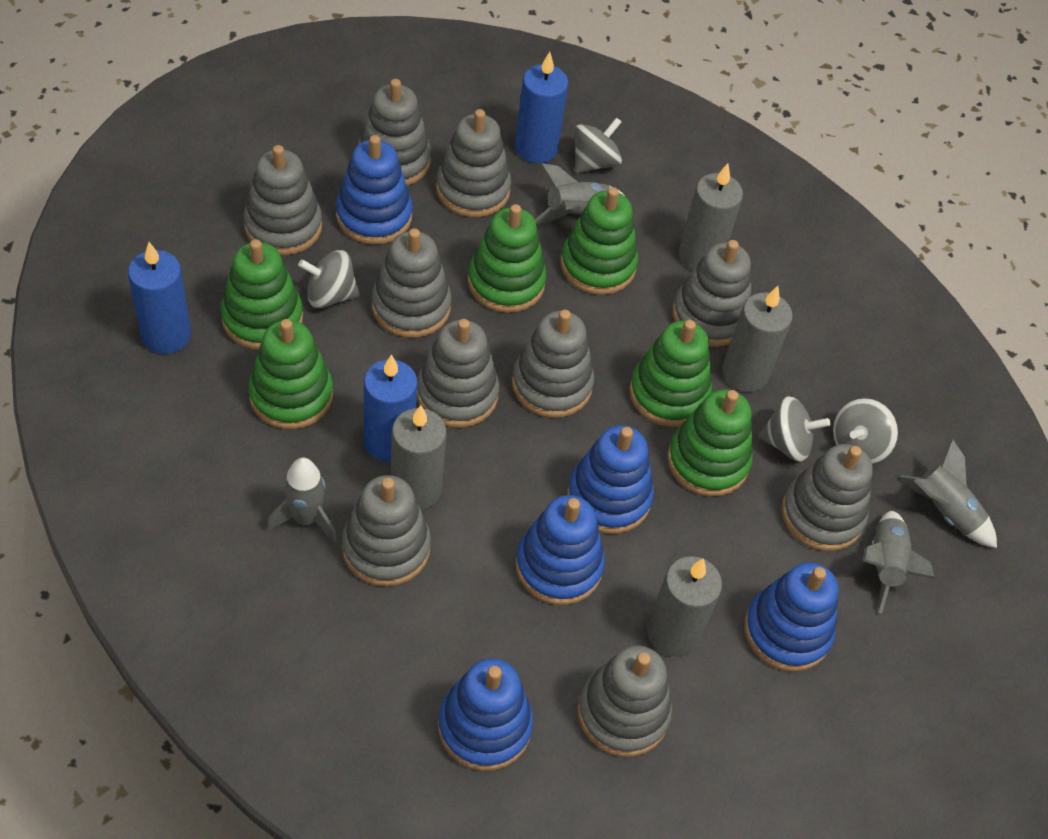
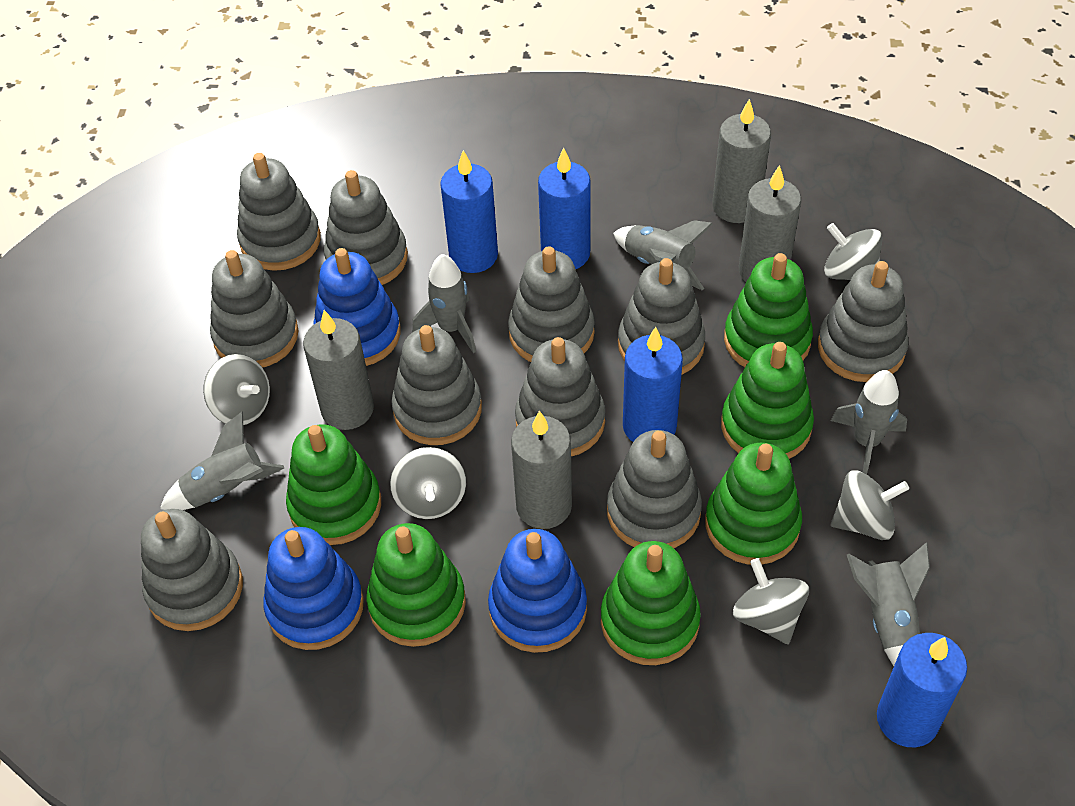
blue candle: [128,242,191,354] [364,355,418,462] [515,52,568,163] = 3 -> [440,150,498,273] [538,148,590,269] [623,327,683,442] [877,633,967,748] = 4
blue stacking toy: [336,135,413,245] [438,658,533,771] [516,495,605,605] [567,425,654,534] [744,562,838,672] = 5 -> [263,527,364,650] [313,248,400,366] [488,529,587,653] = 3
grey rocket: [266,458,338,544] [535,163,626,224] [863,511,935,613] [900,439,997,548] = 4 -> [160,411,284,510] [412,254,476,354] [613,220,713,290] [831,370,907,474] [847,542,930,666] = 5
grey spinning top: [298,250,360,308] [574,117,622,173] [758,396,830,462] [833,398,898,464] = 4 -> [203,354,270,425] [390,447,466,519] [733,558,809,644] [824,223,883,280] [831,471,909,540] = 5

